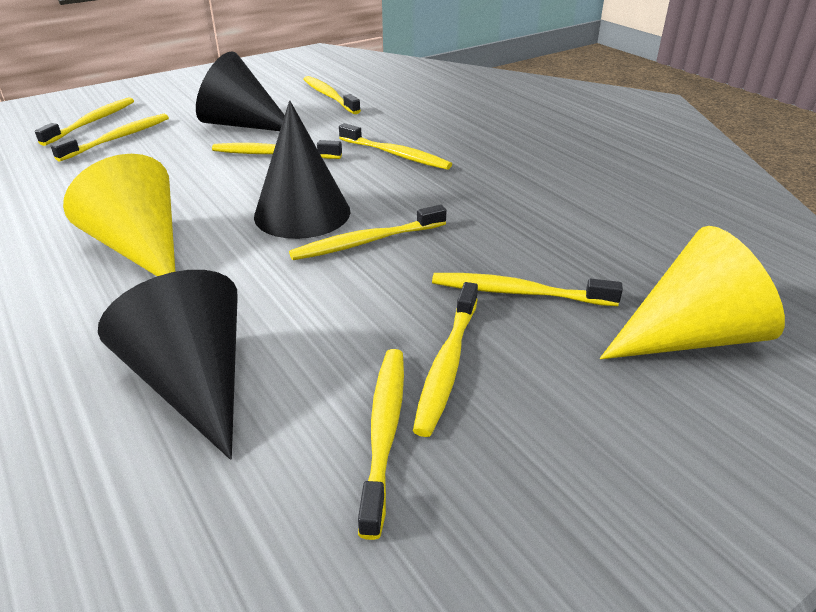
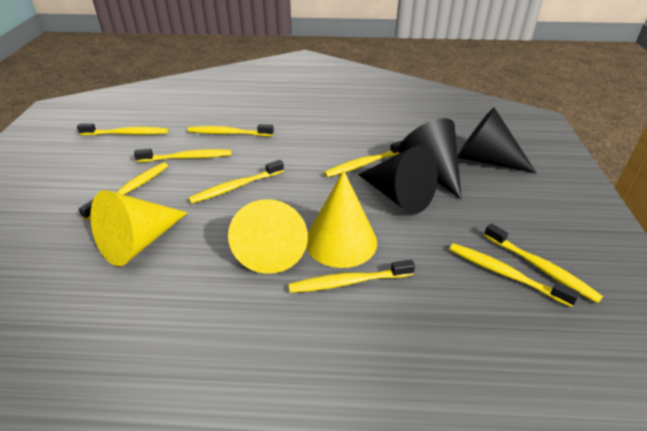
yellow cone: [63,154,175,276] [599,226,785,359] = 2 -> [90,190,188,266] [228,199,308,274] [306,170,377,268] = 3

